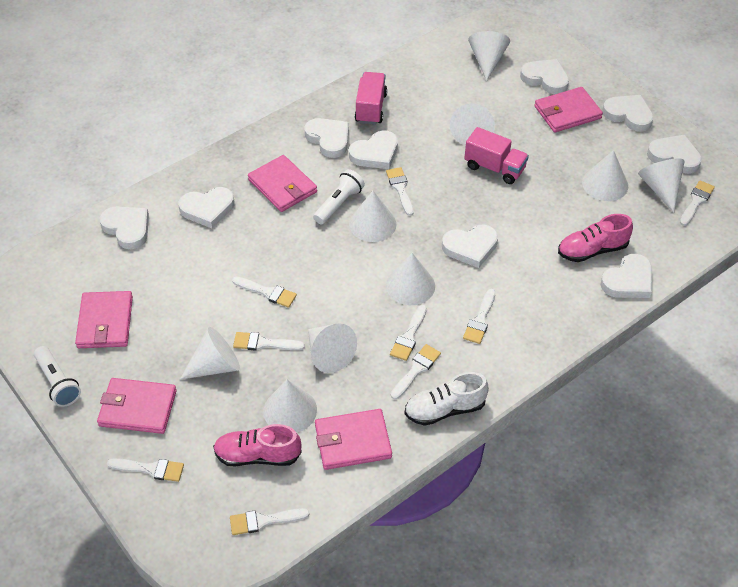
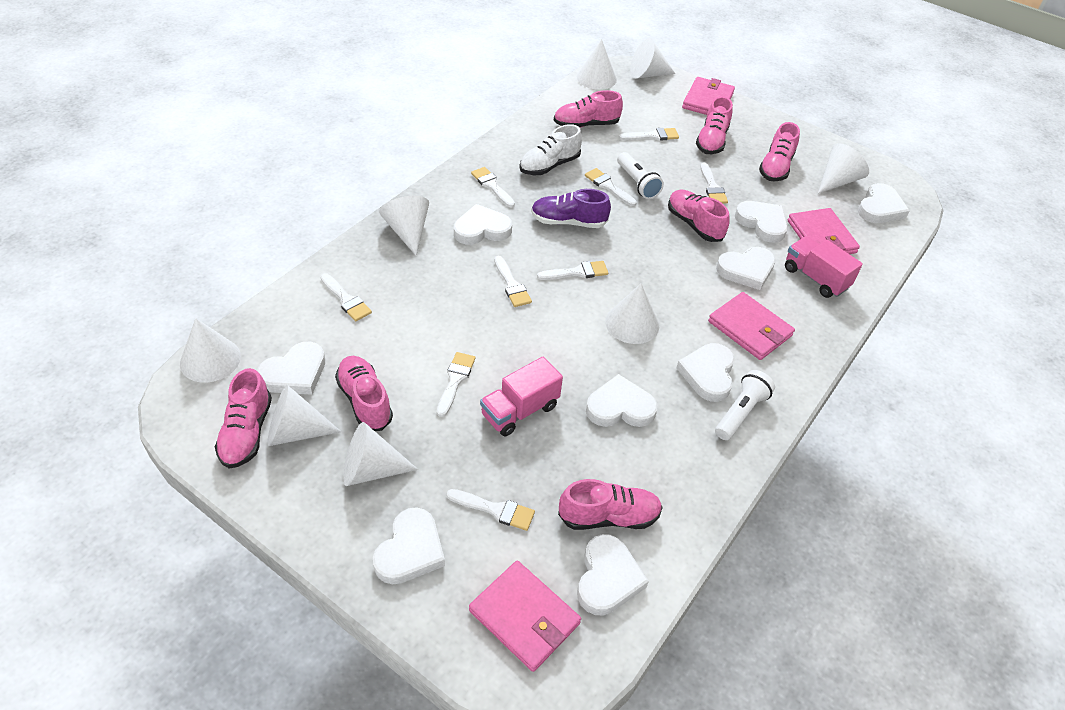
pink shoe: [213,424,302,466] [558,214,633,262] = 2 -> [215,368,272,469] [335,356,393,431] [554,90,623,128] [558,479,663,530] [668,190,730,242] [696,96,733,154] [759,122,800,181] = 7
pink wallet: [75,291,133,348] [97,378,177,434] [248,155,317,212] [315,409,392,470] [534,87,603,133] = 5 -> [469,561,581,672] [682,77,735,115] [708,292,795,360] [788,208,860,254] = 4
purple shoe: none = 0 -> [531,189,611,228] = 1
white cone: [180,327,240,380] [263,379,317,433] [308,324,357,373] [349,191,397,242] [386,253,435,305] [450,103,495,146] [468,31,510,81] [582,150,628,201] [638,159,685,213] = 9 -> [180,318,241,383] [267,385,342,446] [343,422,418,486] [379,196,429,256] [577,39,617,90] [605,284,659,344] [630,38,676,79] [818,143,869,194] = 8

